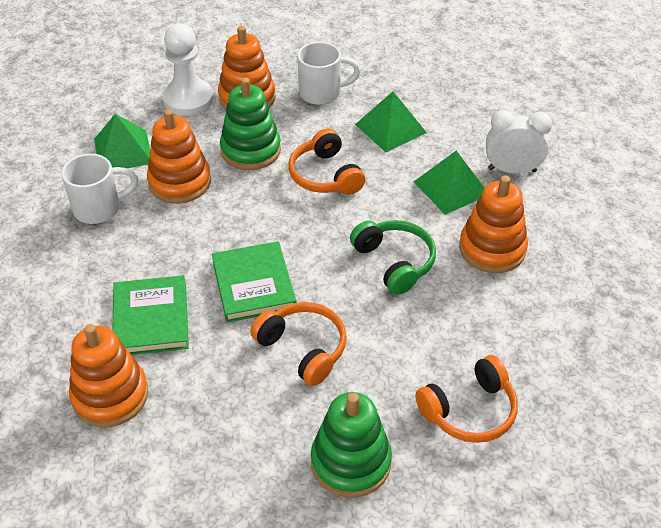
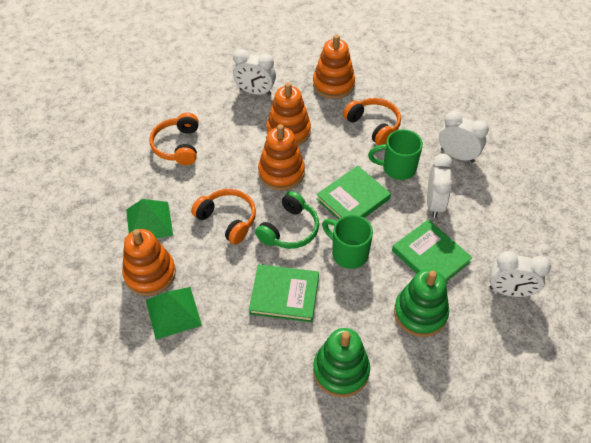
green book: [112,275,189,355] [212,241,296,323] = 2 -> [249,264,319,322] [316,166,391,220] [392,219,472,282] = 3
green mug: none = 0 -> [322,215,373,269] [368,129,423,180] = 2
green pyramid: [94,114,150,168] [355,91,427,152] [414,151,484,215] = 3 -> [126,199,173,239] [146,287,202,340] = 2
white clock: [486,110,552,174] = 1 -> [233,49,276,96] [427,154,453,218] [439,111,489,163] [489,251,551,297] = 4
white mug: [61,154,138,224] [297,42,361,105] = 2 -> none = 0
white pawn: [162,24,213,116] = 1 -> none = 0

